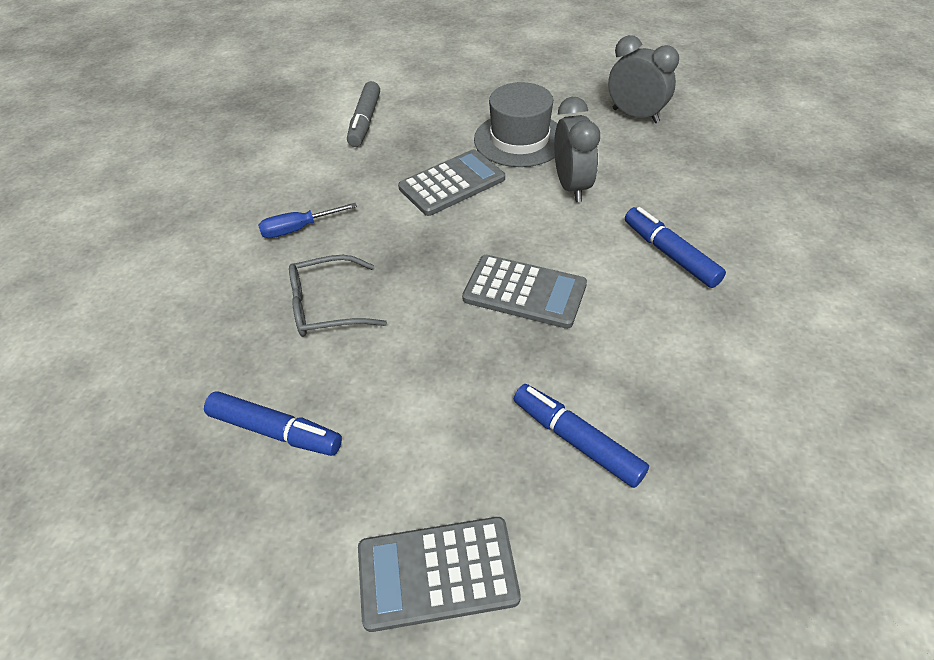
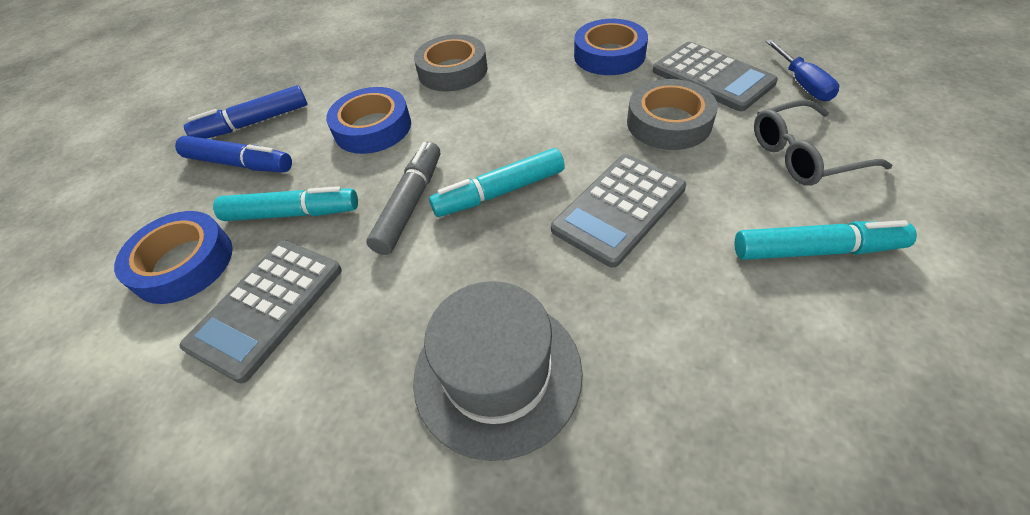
blue marker: [204,391,342,456] [514,384,649,488] [625,207,726,288] = 3 -> [175,136,292,173] [184,85,307,139] = 2
blue tape: none = 0 -> [114,211,232,304] [326,87,411,154] [574,19,648,75] = 3
grey clock: [554,97,600,202] [608,35,679,123] = 2 -> none = 0
grey tape: none = 0 -> [414,34,488,91] [627,79,718,150] = 2
turquoise marker: none = 0 -> [213,186,358,221] [429,148,565,217] [734,220,917,260] = 3

